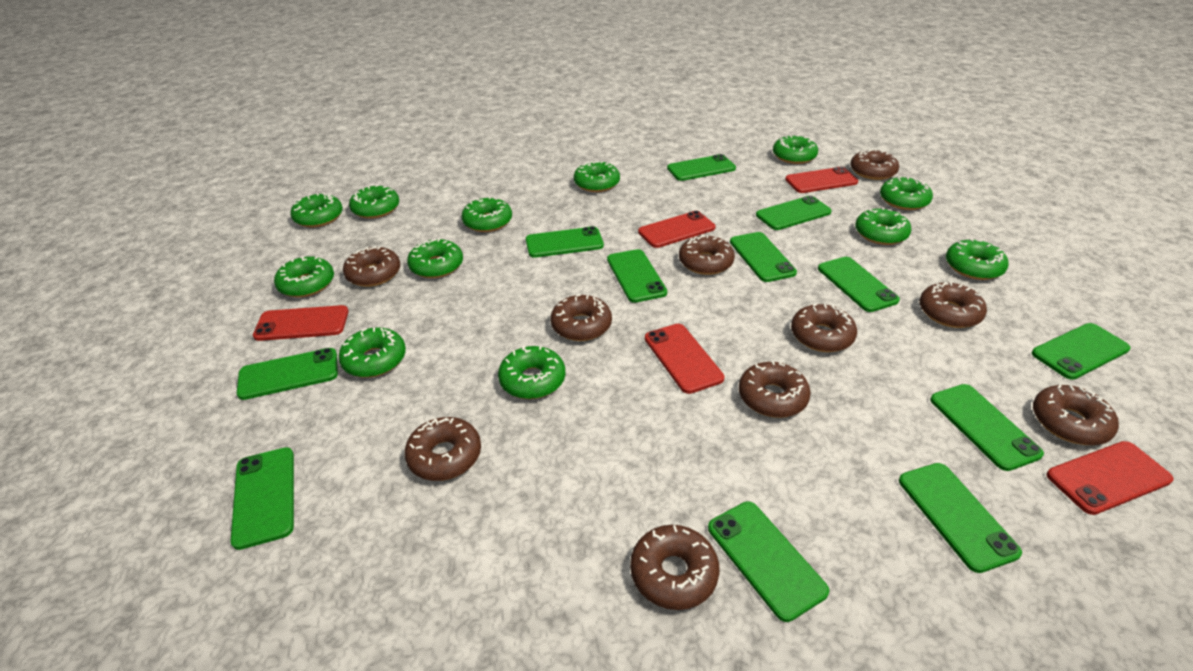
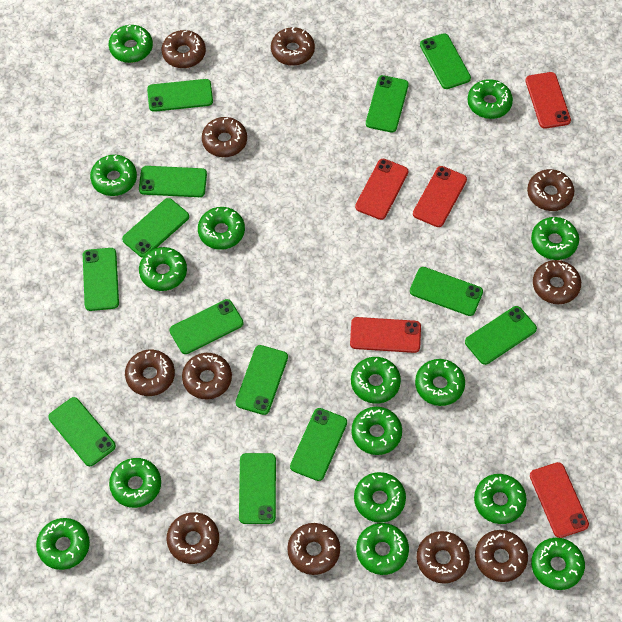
brown donut: [343,246,400,287] [404,417,481,481] [550,294,612,341] [630,525,719,610] [679,235,735,275] [739,361,811,418] [791,304,857,352] [850,149,899,180] [920,282,987,328] [1033,385,1119,445] = 10 -> [125,350,175,396] [162,30,206,68] [166,512,219,564] [182,353,232,399] [202,117,247,157] [271,27,315,66] [287,523,340,575] [417,531,470,584] [475,530,528,582] [527,169,574,211] [533,260,581,304] = 11
green donut: [274,255,334,297] [290,193,343,227] [338,327,406,378] [349,185,399,219] [407,239,463,278] [461,196,512,232] [498,346,566,399] [574,161,620,192] [773,135,818,164] [855,207,912,245] [880,176,933,210] [946,238,1009,280] = 12 -> [36,518,90,570] [90,155,137,196] [109,25,153,63] [109,458,161,508] [139,247,187,291] [198,207,245,250] [351,357,401,404] [351,407,402,455] [354,472,406,523] [356,523,409,575] [415,359,465,406] [467,79,513,119] [474,474,527,524] [531,217,579,260] [531,538,585,590] = 15
green phone: [230,447,294,550] [237,348,338,400] [526,226,604,258] [607,249,667,303] [667,154,736,181] [708,501,829,622] [730,232,797,282] [756,195,832,230] [818,257,900,312] [899,463,1022,573] [930,384,1044,471] [1032,323,1131,380] = 12 -> [48,397,116,466] [83,248,119,311] [122,198,189,258] [139,166,207,197] [147,79,213,112] [170,299,244,354] [236,345,288,415] [239,453,276,524] [290,408,347,481] [366,75,409,133] [410,267,483,316] [420,33,471,89] [465,306,537,365] = 13

